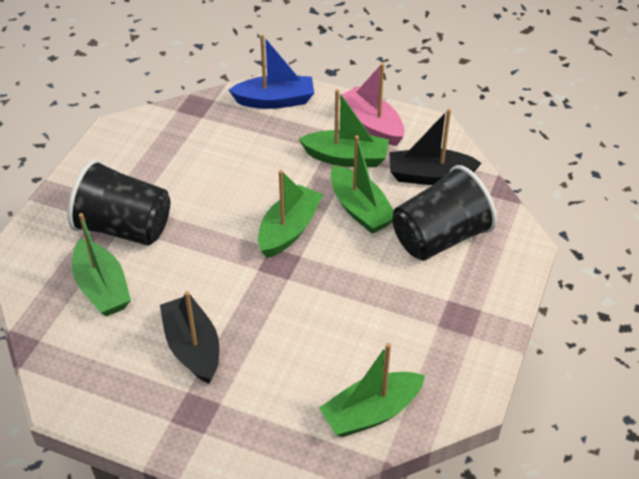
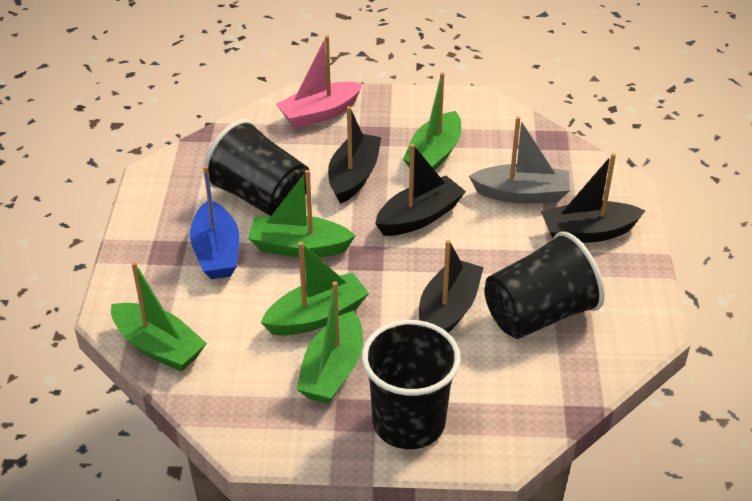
black boat: [160,291,219,384] [389,109,482,185] = 2 -> [328,106,381,204] [375,144,466,236] [419,240,484,333] [541,153,646,243] = 4
black cup: [67,159,170,246] [392,165,497,261] = 2 -> [203,119,309,216] [361,320,461,449] [484,232,605,339] = 3
grey boat: none = 0 -> [469,116,570,204] = 1

